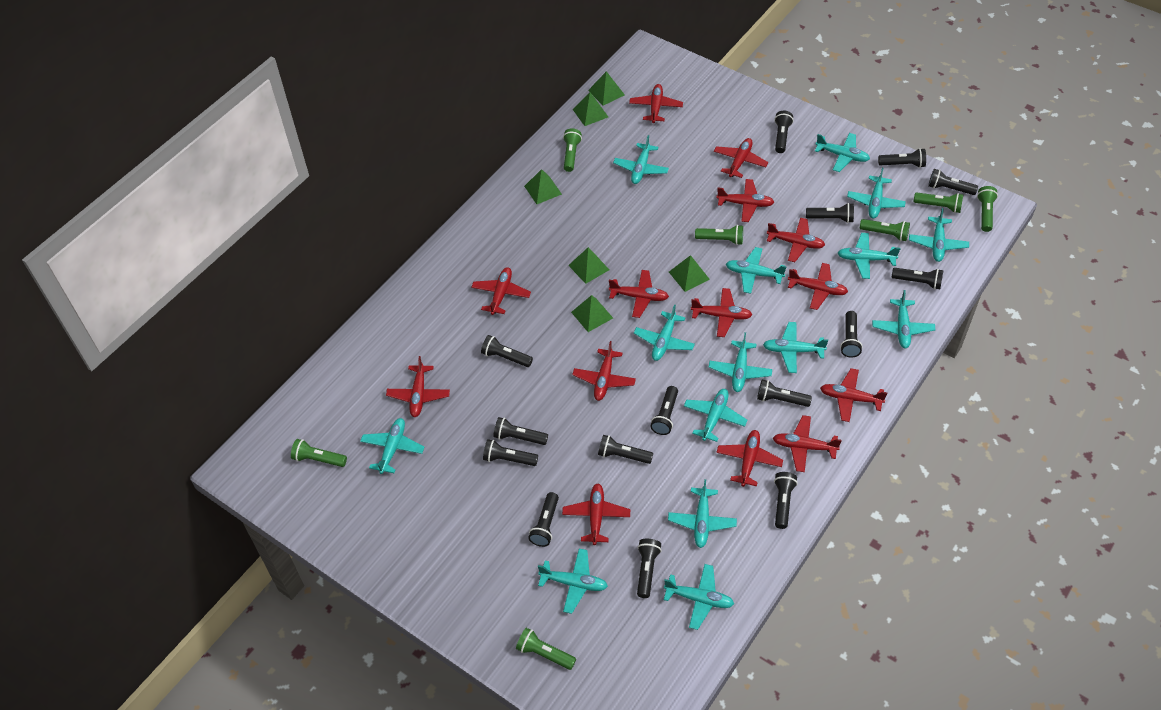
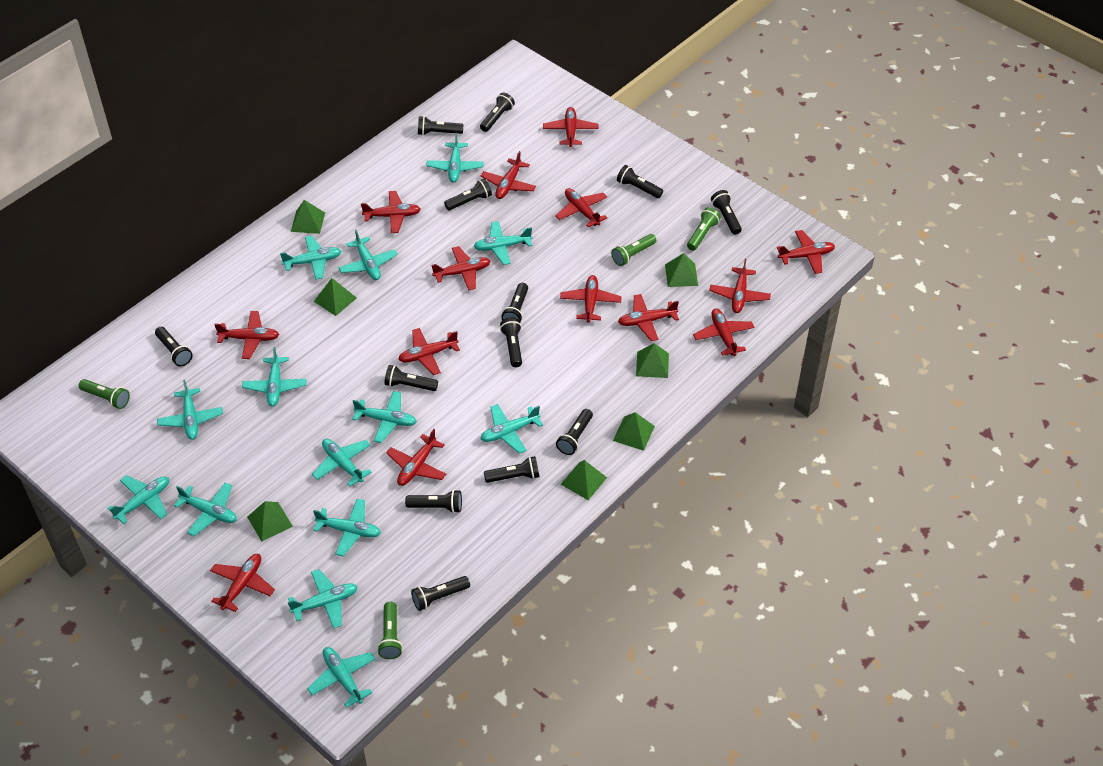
black flashlight: [481,335,533,367] [483,439,538,466] [493,417,548,445] [528,492,559,547] [598,435,653,464] [637,539,662,598] [650,386,678,435] [757,379,812,407] [774,111,794,153] [774,472,798,529] [806,203,854,223] [840,311,863,358] [878,148,926,168] [892,268,943,290] [928,169,978,195] = 15 -> [155,327,193,366] [384,365,438,391] [405,490,462,513] [411,576,470,611] [418,116,464,135] [444,179,492,211] [480,93,515,132] [484,456,539,483] [500,317,522,367] [501,283,528,322] [556,409,593,455] [617,165,663,198] [711,190,742,235] = 13
green flashlight: [291,439,347,467] [516,628,576,670] [563,128,582,172] [695,225,743,245] [860,219,910,241] [914,192,963,213] [977,186,998,232] = 7 -> [79,379,130,409] [377,602,403,659] [611,234,656,266] [687,207,721,251] = 4
green pyramid: [524,169,562,204] [568,247,609,284] [571,295,613,332] [573,92,608,126] [588,71,625,105] [669,255,710,292] = 6 -> [247,501,293,541] [291,200,325,234] [314,278,357,316] [561,460,607,500] [613,412,655,451] [636,343,669,378] [665,253,698,287] = 7
turquoise plane: [360,418,424,474] [538,549,608,614] [613,135,669,184] [634,304,695,361] [664,564,734,630] [668,479,737,548] [684,389,747,442] [709,332,772,392] [726,247,787,294] [763,322,828,373] [815,133,870,172] [838,233,900,279] [847,168,906,219] [872,290,935,348] [909,208,969,262] = 15 -> [107,475,169,524] [157,380,223,440] [174,482,237,536] [242,347,307,407] [280,236,341,280] [288,569,358,629] [307,647,376,708] [312,439,372,486] [313,499,381,556] [339,230,397,280] [352,391,417,443] [426,133,484,183] [473,221,532,265] [481,404,543,454] = 14

